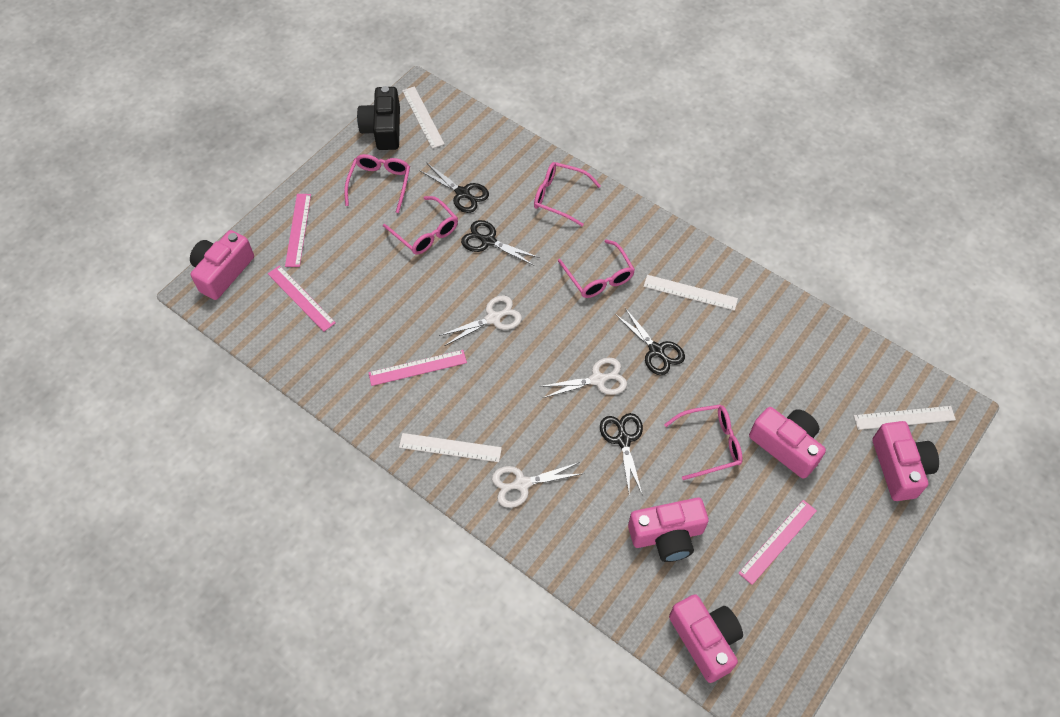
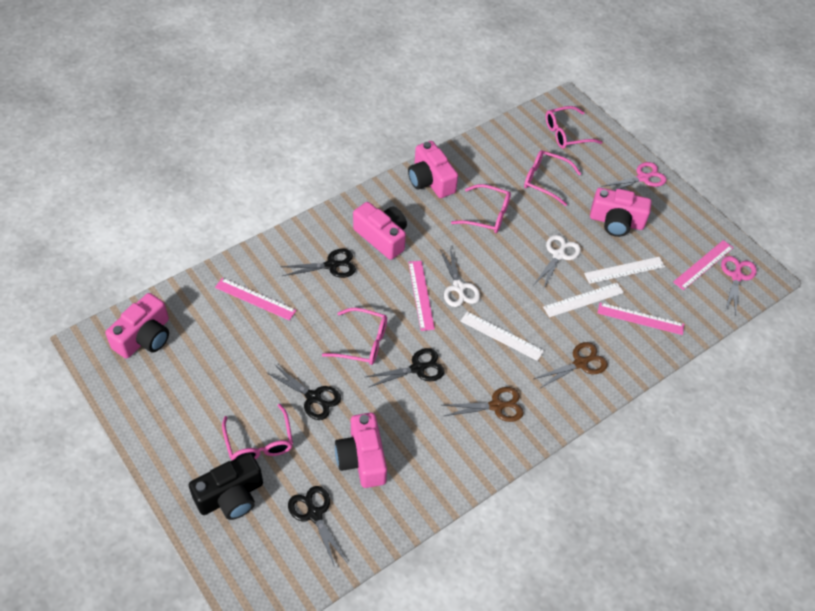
brown scissors: none = 0 -> [443,387,524,422] [534,342,608,389] = 2
pink scissors: none = 0 -> [601,162,667,191] [721,256,757,316] = 2
white ruler: [399,433,502,462] [402,86,445,149] [643,275,738,311] [854,406,956,430] = 4 -> [461,312,544,361] [543,283,624,317] [584,257,665,284] = 3
white scissors: [439,295,522,346] [492,462,584,508] [539,358,627,398] = 3 -> [440,247,480,307] [534,235,581,290] = 2

